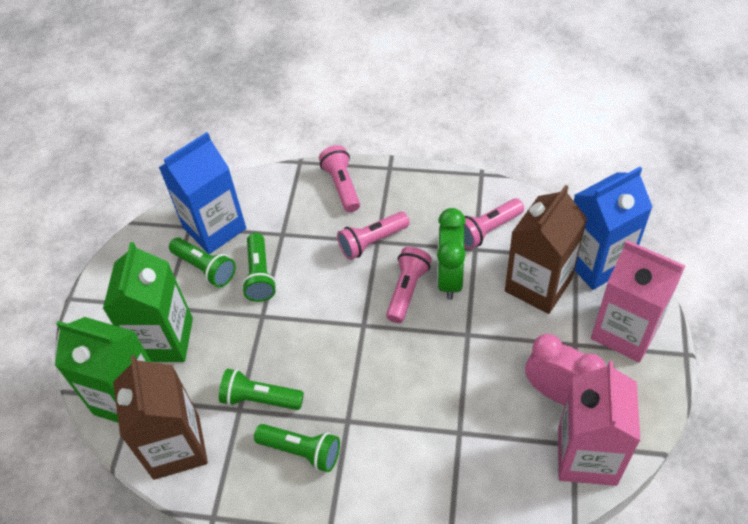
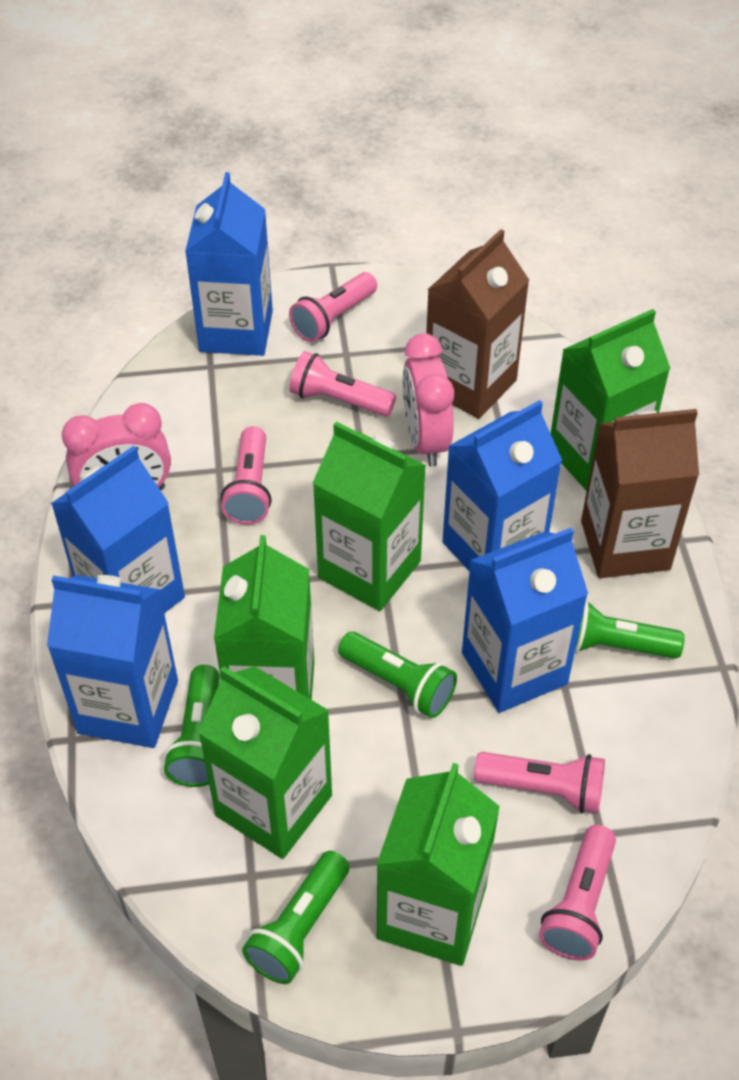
blue carton: [159,132,246,254] [574,167,652,290] = 2 -> [47,575,178,748] [51,446,185,613] [185,172,273,356] [442,400,562,571] [462,528,588,713] = 5
green carton: [55,317,151,423] [103,242,193,362] = 2 -> [198,666,332,859] [214,535,314,700] [313,422,426,611] [377,763,500,966] [550,309,671,491] = 5
green clock: [437,208,466,300] = 1 -> none = 0
pink carton: [558,361,641,486] [591,240,685,362] = 2 -> none = 0
pink clock: [525,334,606,405] = 1 -> [62,403,171,490] [402,333,454,467] = 2
pink flashlight: [319,145,360,212] [337,212,410,260] [386,247,432,323] [463,198,524,249] = 4 -> [221,426,272,525] [289,272,377,342] [289,351,396,416] [474,752,605,813] [539,825,616,961] = 5

